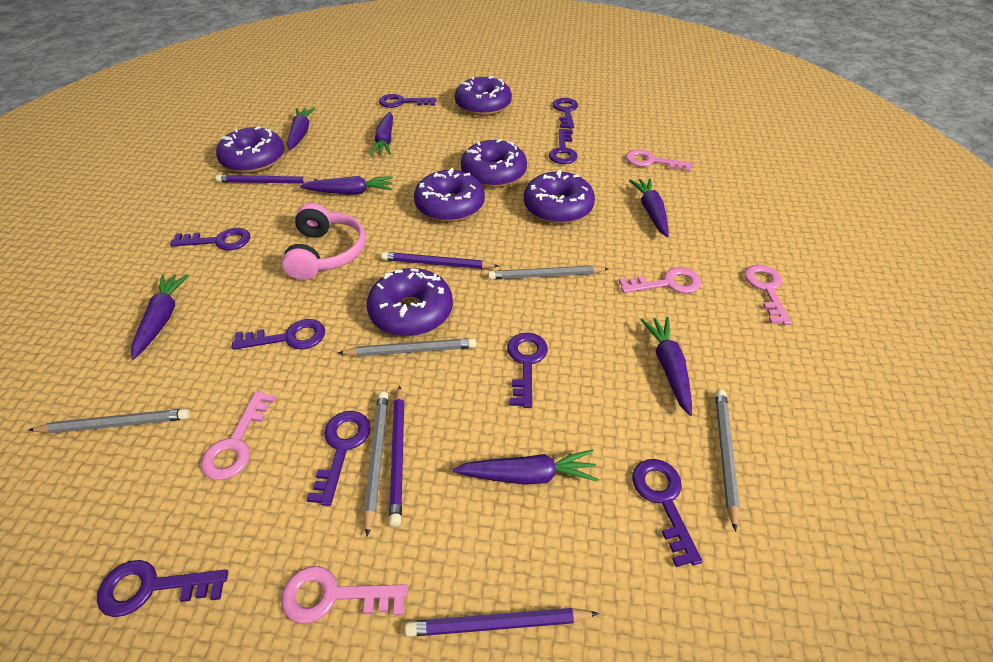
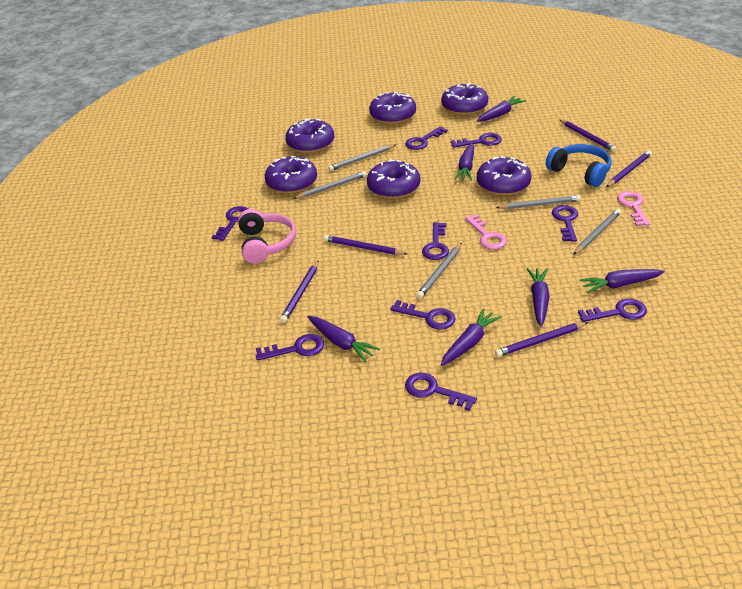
blue headphones: none = 0 -> [546,144,612,187] = 1
pink key: [201,391,276,480] [281,566,408,624] [619,267,701,293] [626,149,693,172] [744,265,792,325] = 5 -> [465,214,507,249] [617,191,650,226] = 2
purple carrot: [131,274,189,359] [287,108,315,151] [300,176,393,195] [370,112,393,155] [452,450,598,485] [629,178,669,237] [641,317,692,416] = 7 -> [307,316,380,362] [441,308,502,366] [454,143,474,181] [477,96,526,122] [526,268,550,327] [579,269,665,293] = 6
purple pencil: [216,175,317,184] [381,252,499,269] [389,385,404,526] [405,608,599,637] = 4 -> [280,260,319,323] [324,235,407,255] [495,322,588,357] [560,120,617,152] [606,150,652,187] = 5

